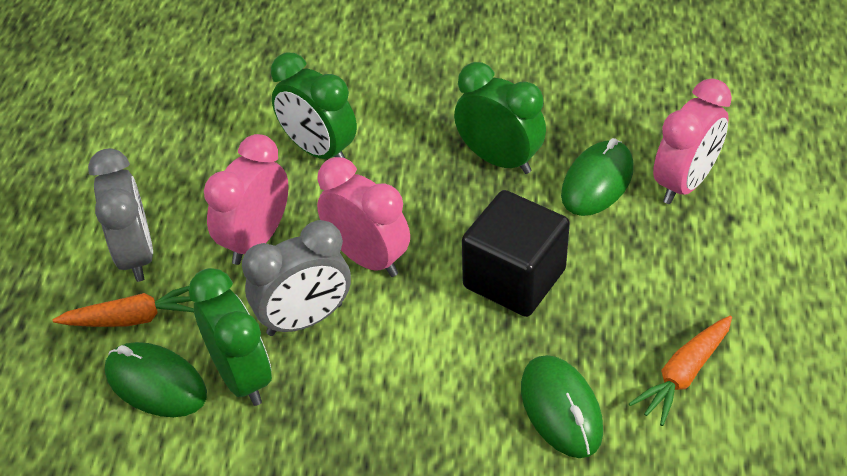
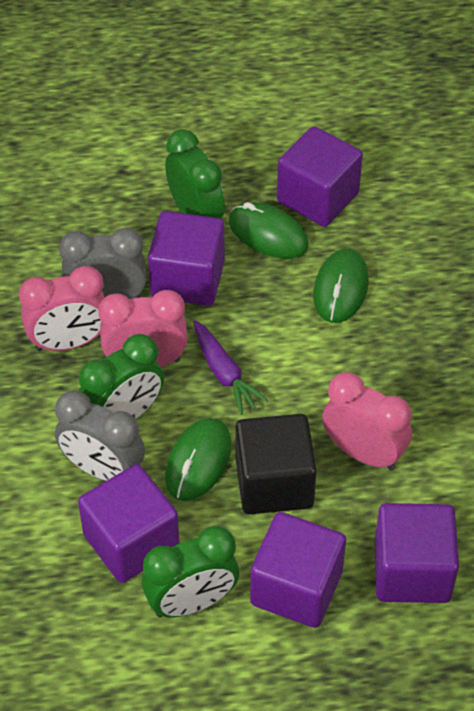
orange carrot: [52,286,194,327] [629,316,732,426] = 2 -> none = 0
purple carrot: none = 0 -> [193,320,268,415] = 1
purple cube: none = 0 -> [78,464,180,583] [148,211,225,306] [250,512,346,628] [277,126,363,227] [374,503,459,603] = 5

